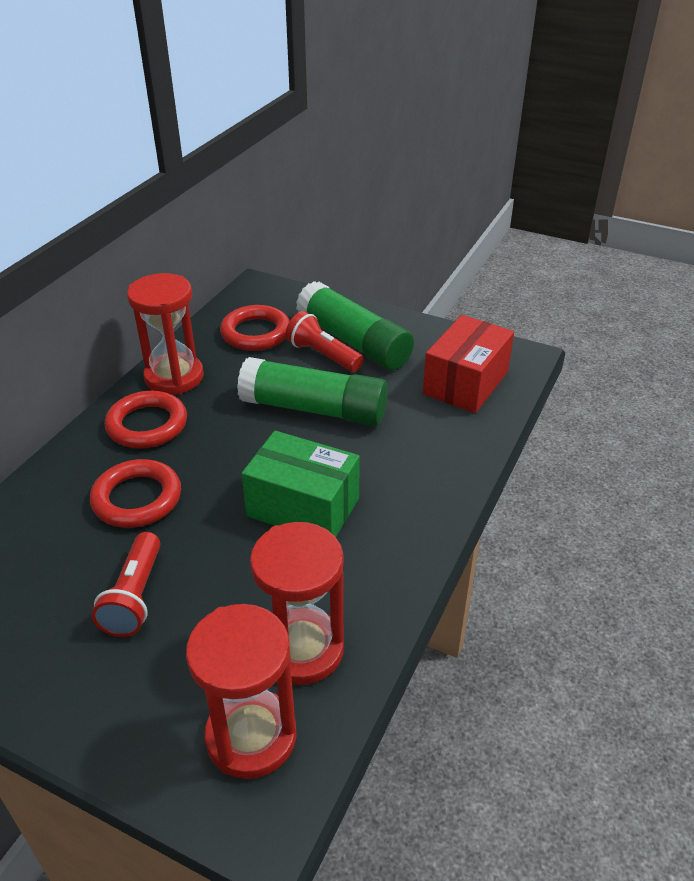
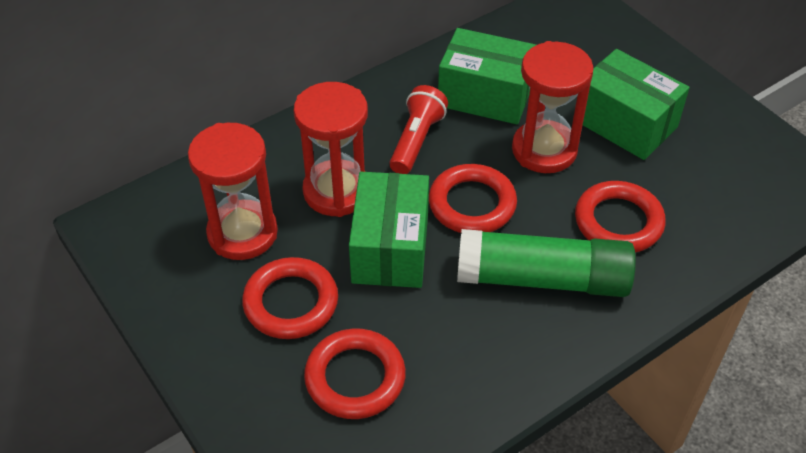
green box: [242,431,360,537] = 1 -> [349,172,429,288] [438,28,536,124] [583,49,690,160] = 3
green glue stick: [237,357,388,426] [296,281,414,370] = 2 -> [457,229,636,297] = 1
red box: [423,315,514,413] = 1 -> none = 0
red flashlight: [91,532,160,637] [286,311,363,372] = 2 -> [390,85,448,174] = 1
red ring: [90,459,181,528] [105,391,187,448] [220,305,290,351] = 3 -> [242,257,338,339] [304,329,406,419] [429,164,517,233] [575,181,666,252] = 4

